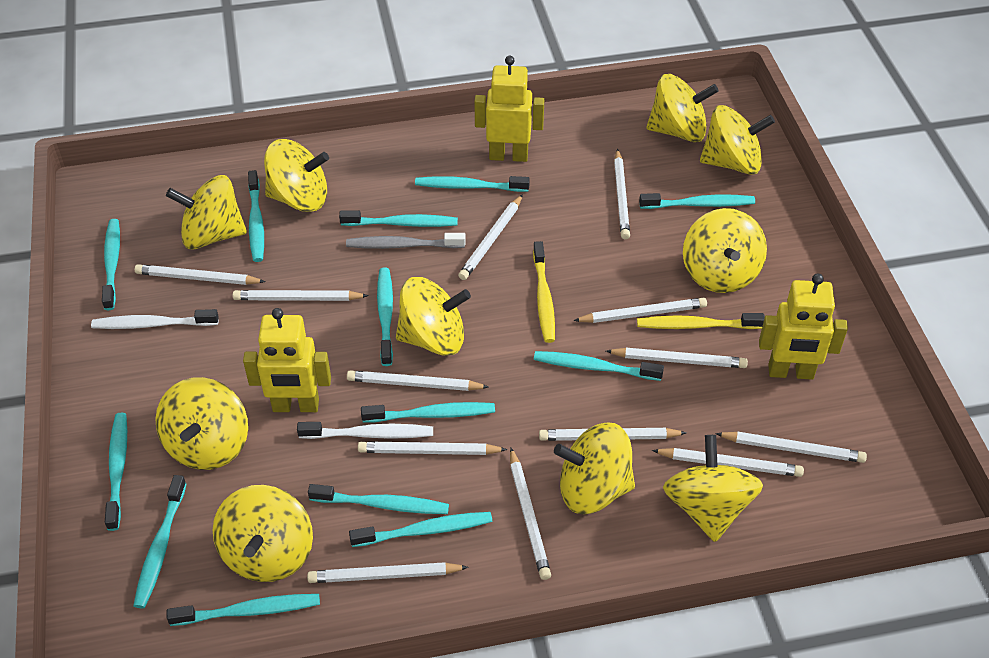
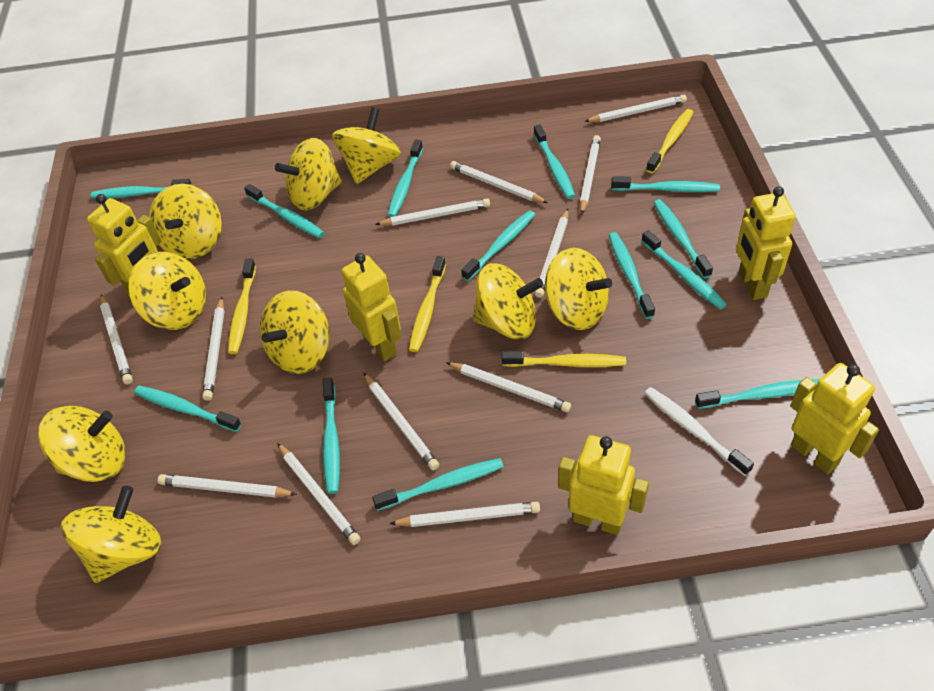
grey toothbrush: [346,233,466,249] = 1 -> none = 0
white pencil: [135,264,266,285] [233,290,369,301] [307,562,468,583] [347,370,489,391] [358,441,508,455] [458,194,523,280] [510,448,551,580] [539,428,687,441] [573,298,707,323] [606,348,748,368] [614,149,630,239] [652,448,804,477] [715,431,867,463] = 13 -> [100,294,133,385] [158,474,297,498] [202,297,225,401] [277,443,361,545] [364,373,439,470] [375,199,490,226] [389,502,540,527] [446,362,571,412] [450,161,548,203] [535,209,569,298] [580,135,601,215] [584,95,687,122] = 12
white toothbrush: [91,309,219,329] [297,422,433,439] = 2 -> [645,387,754,476] = 1
yellow robot: [243,308,331,412] [474,56,544,162] [759,273,848,380] = 3 -> [87,194,162,297] [341,253,401,361] [558,435,649,535] [736,186,796,300] [790,363,879,474] = 5
yellow spinning top: [155,377,248,470] [166,175,247,250] [213,485,313,582] [264,139,329,212] [396,277,471,356] [554,422,635,514] [647,74,719,142] [663,435,763,542] [683,208,767,293] [700,105,775,175] = 10 -> [38,406,125,482] [61,486,161,583] [128,252,206,330] [149,184,222,259] [260,290,330,374] [275,138,342,211] [332,107,401,184] [472,263,543,339] [545,248,612,330] = 9
yellow toothbrush: [533,241,555,343] [637,313,765,329] = 2 -> [228,259,256,354] [409,256,446,352] [502,351,626,367] [646,109,693,173] = 4

